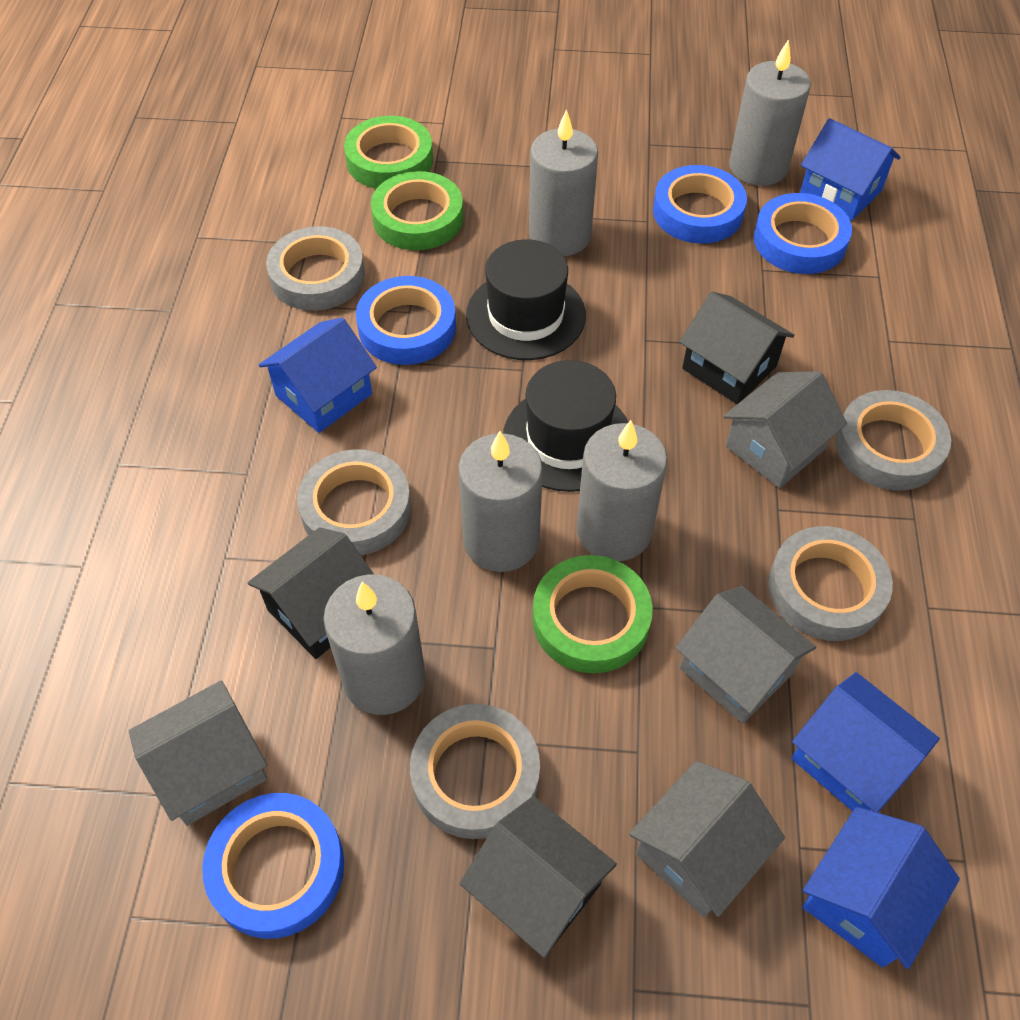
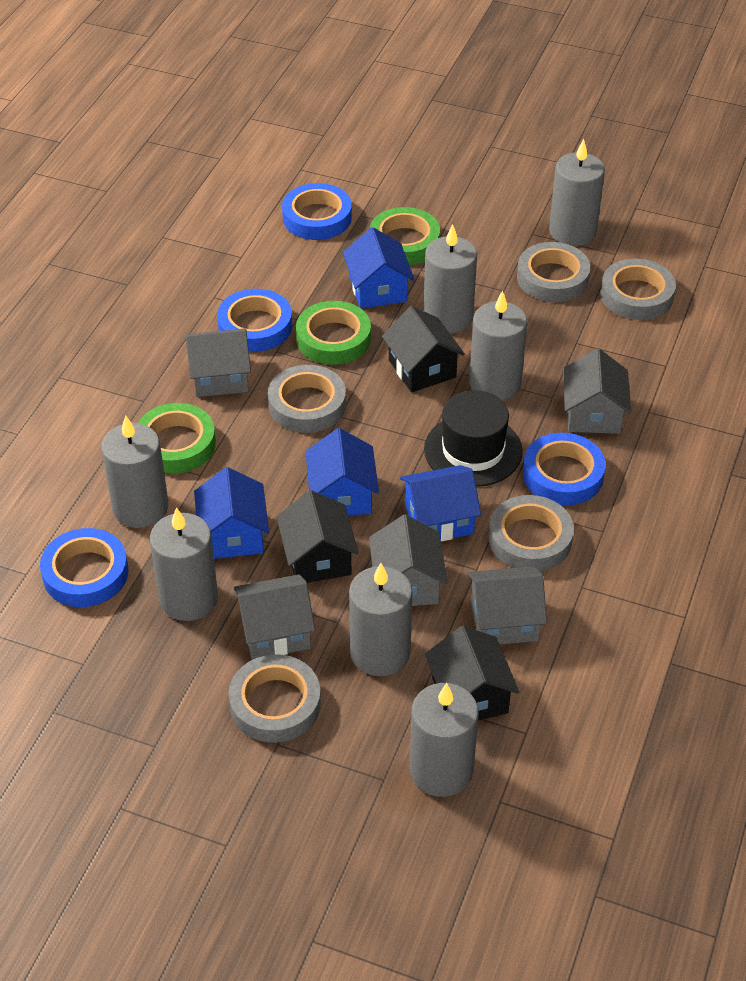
black hat: [466,239,586,360] [503,360,628,492] = 2 -> [424,390,523,487] = 1
grey candle: [324,574,425,715] [458,431,543,572] [529,109,598,256] [576,420,667,561] [729,40,811,186] = 5 -> [101,416,168,528] [150,507,218,621] [349,563,412,676] [410,683,479,797] [423,224,477,334] [469,290,527,401] [549,139,605,246] = 7
grey house: [129,680,268,826] [629,761,785,917] [676,586,816,724] [723,371,847,488] = 4 -> [186,329,251,397] [233,574,315,660] [369,514,447,606] [467,566,547,644] [563,348,631,434] = 5

